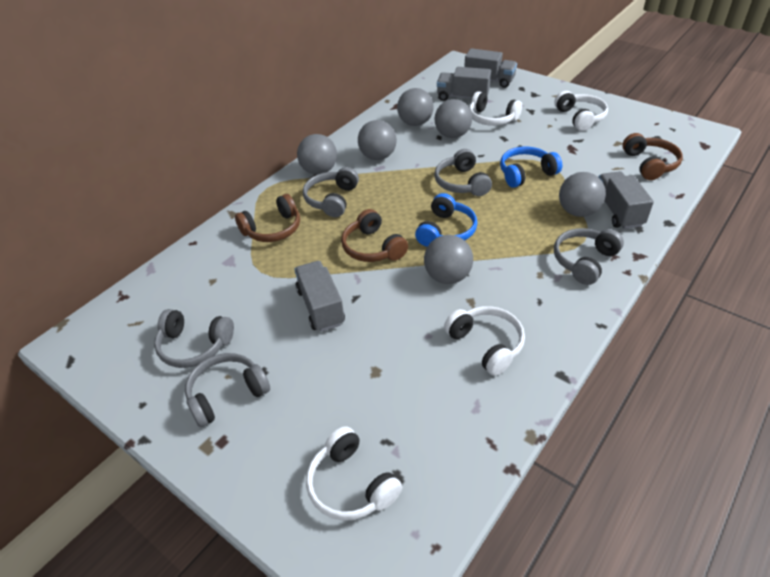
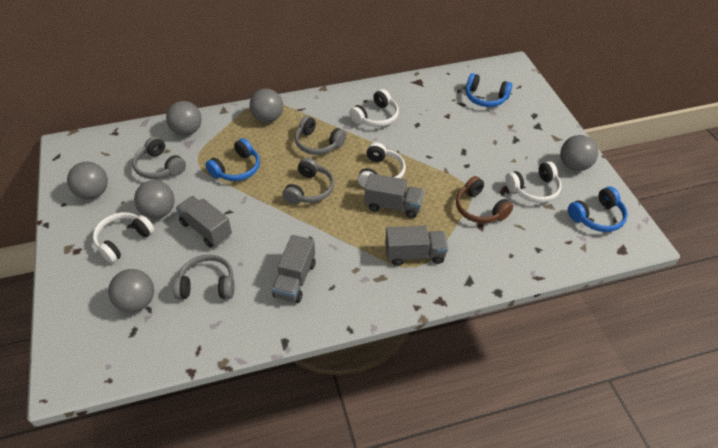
blue headphones: [415,193,477,247] [500,146,562,188] = 2 -> [205,138,260,181] [466,73,512,107] [568,187,628,232] = 3
brown headphones: [235,194,300,242] [341,209,408,262] [622,133,683,180] = 3 -> [456,176,513,223] = 1
grey headphones: [154,309,234,368] [185,353,270,427] [303,167,359,217] [434,149,492,196] [554,228,624,285] = 5 -> [132,136,186,179] [173,254,234,299] [282,158,334,205] [295,116,346,155] = 4

